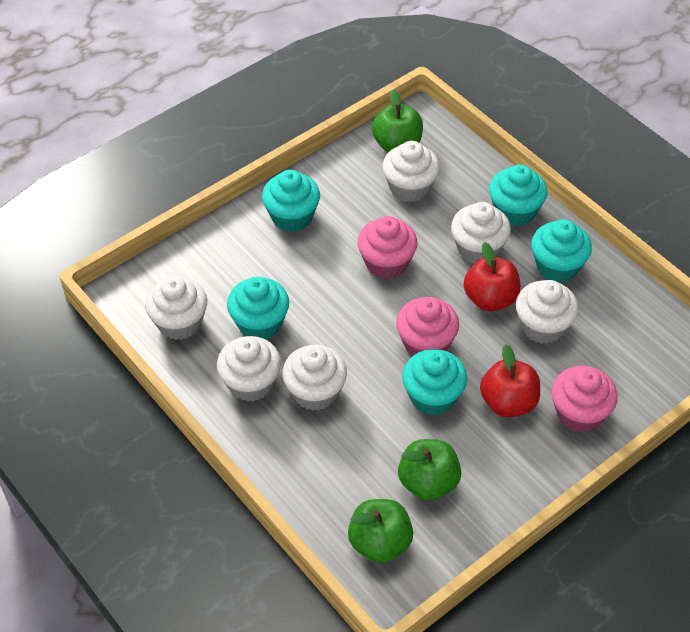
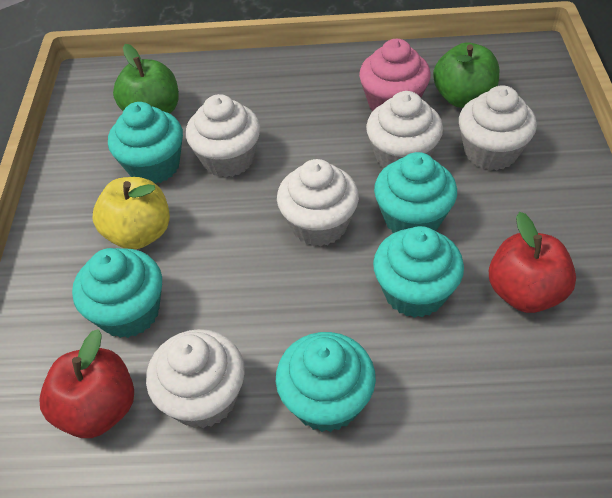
green apple: [348,499,414,563] [372,89,423,152] [398,439,461,501] = 3 -> [113,44,179,114] [433,43,499,108] = 2
pink cupcake: [357,216,418,279] [396,297,459,356] [552,366,618,433] = 3 -> [359,39,431,111] = 1
white cupcake: [145,276,207,340] [217,336,281,402] [282,345,347,411] [382,141,440,202] [451,202,511,263] [516,280,579,344] = 6 -> [146,329,245,428] [186,94,261,177] [277,159,359,246] [366,91,443,168] [459,85,537,170] = 5
yellow apple: none = 0 -> [93,177,170,249] = 1

